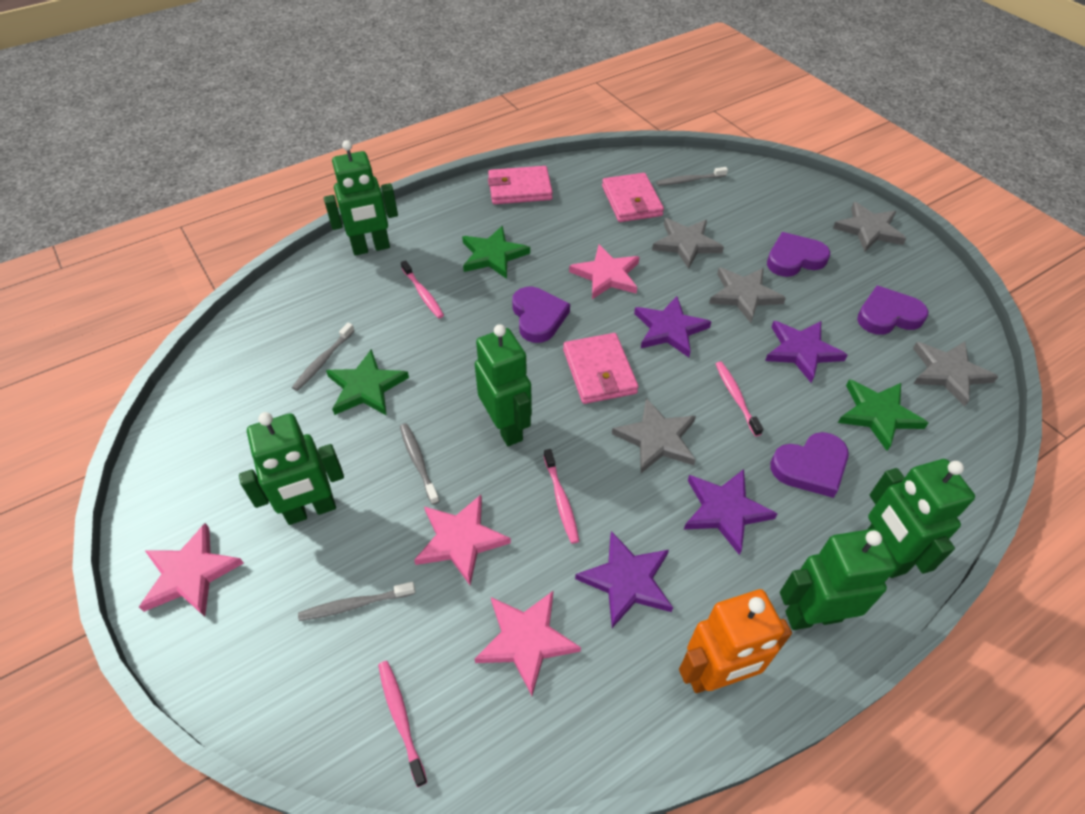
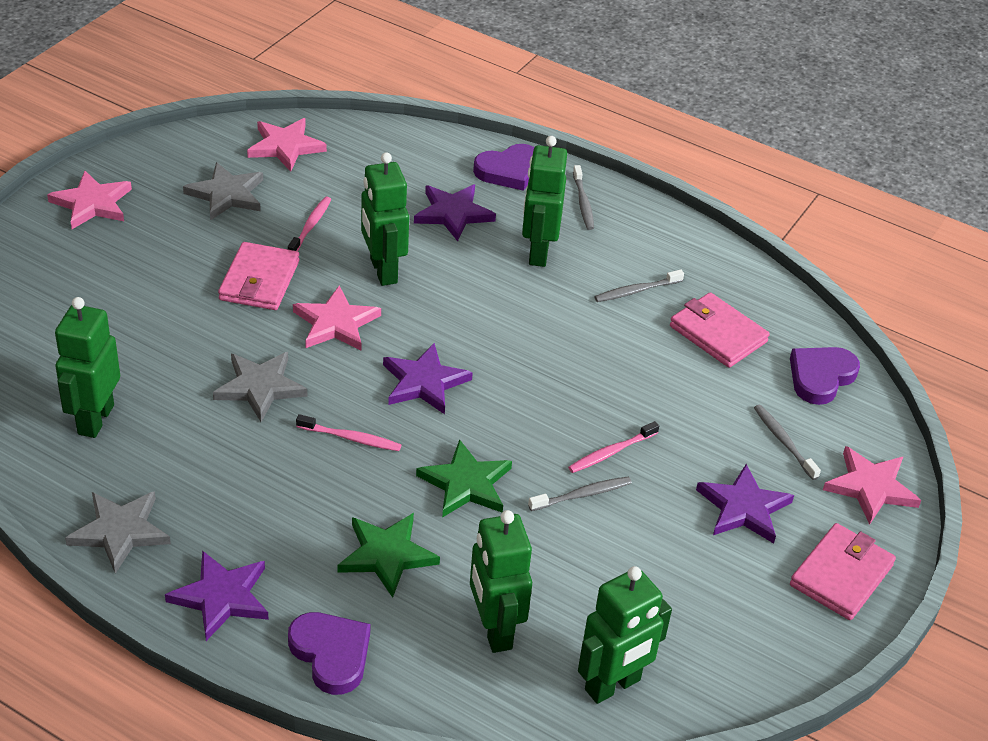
green star: [326,349,409,416] [462,226,530,279] [838,379,928,451] = 3 -> [338,513,440,598] [416,439,512,518] = 2
grey star: [612,398,696,473] [652,218,724,269] [709,268,786,323] [833,202,907,252] [913,341,999,407] = 5 -> [65,491,171,574] [183,162,263,220] [213,352,307,422] = 3
orange robot: [679,589,792,693] = 1 -> none = 0
pink toothbrush: [378,661,427,787] [401,260,444,318] [544,449,579,544] [716,362,763,437] = 4 -> [288,197,331,251] [296,414,401,451] [568,421,659,473] = 3
purple heart: [512,287,570,343] [767,232,830,277] [771,432,849,498] [857,286,929,335] = 4 -> [288,612,370,695] [473,144,534,191] [790,347,860,405] = 3

